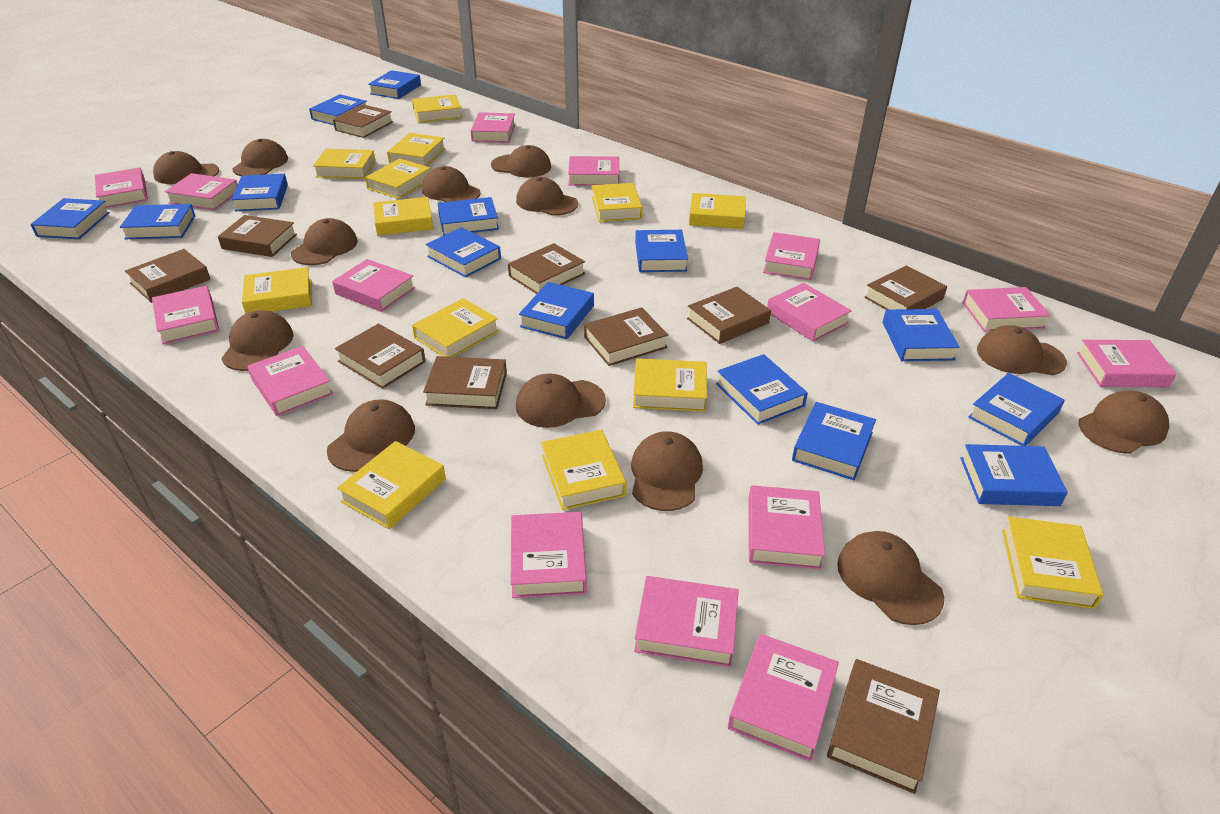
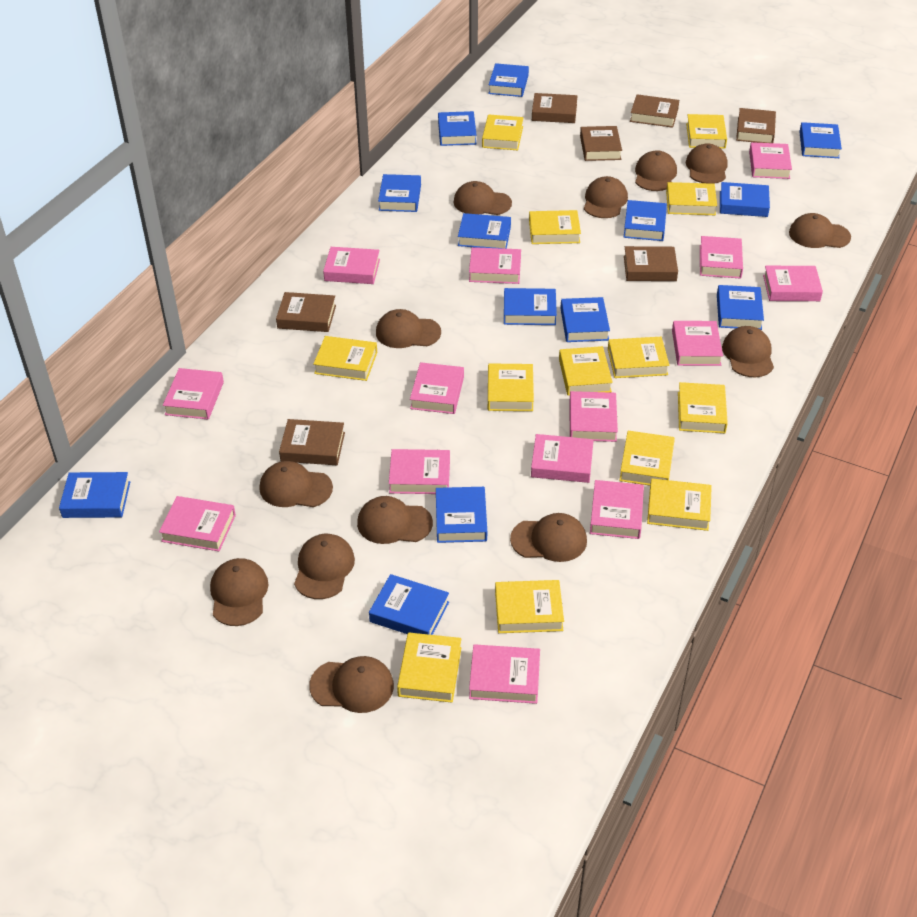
blue book: [30,198,110,239] [120,204,195,239] [231,174,288,211] [309,94,367,125] [368,70,421,99] [426,227,501,277] [437,197,499,236] [519,282,594,339] [635,230,688,272] [716,354,808,425] [792,402,876,480] [882,309,960,361] [960,444,1068,506] [968,373,1065,446] = 14 -> [59,472,130,518] [369,574,449,635] [378,174,421,212] [436,487,487,543] [438,111,477,146] [458,213,511,249] [488,63,529,97] [504,288,557,325] [560,297,610,342] [624,200,667,241] [717,285,764,330] [720,182,770,217] [799,122,842,158] = 13
brown book: [125,249,210,303] [218,215,297,257] [333,104,393,138] [335,324,426,389] [423,356,507,409] [508,243,585,294] [584,307,668,366] [687,287,771,344] [827,659,940,794] [864,265,947,310] = 10 -> [276,292,336,332] [279,419,345,465] [532,93,578,123] [580,126,622,161] [624,246,678,281] [630,94,679,128] [736,108,776,143] = 7
pink book: [95,167,148,208] [152,286,219,344] [165,173,238,210] [247,346,334,416] [332,259,415,312] [471,112,516,143] [510,512,587,598] [568,156,619,186] [634,576,739,667] [728,634,839,762] [748,485,825,569] [763,232,820,280] [767,283,852,342] [962,287,1050,332] [1077,340,1177,387] = 15 -> [159,496,236,551] [163,368,224,419] [323,247,380,284] [389,449,450,494] [410,362,464,414] [469,247,521,284] [469,644,540,704] [531,434,594,483] [569,391,618,442] [590,480,644,539] [672,321,723,366] [700,236,743,279] [749,142,792,179] [763,266,823,301] = 14

